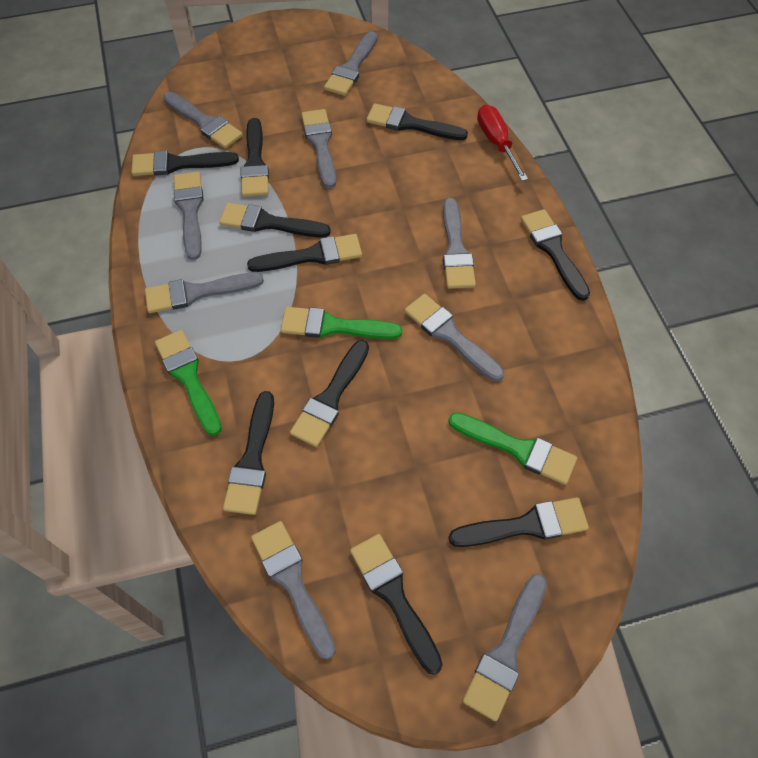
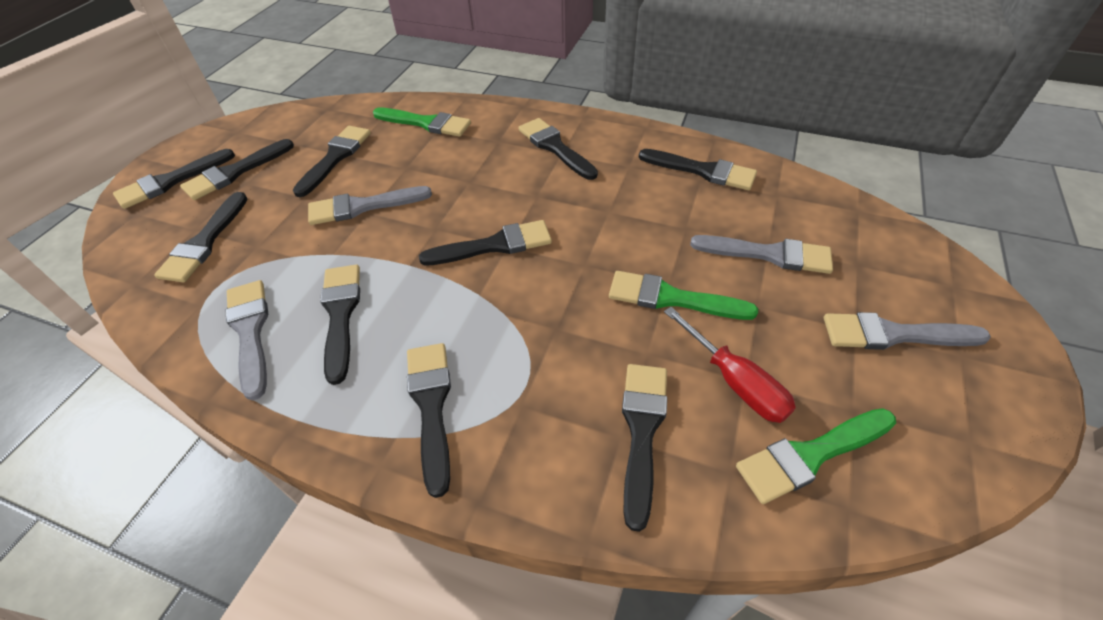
grey brush: [145,272,264,313] [163,92,243,149] [174,172,204,260] [251,521,336,659] [302,109,336,188] [324,31,378,96] [405,294,504,381] [443,198,476,289] [463,573,547,721] = 9 -> [226,280,268,401] [308,186,432,225] [690,235,833,274] [824,312,991,350] = 4

